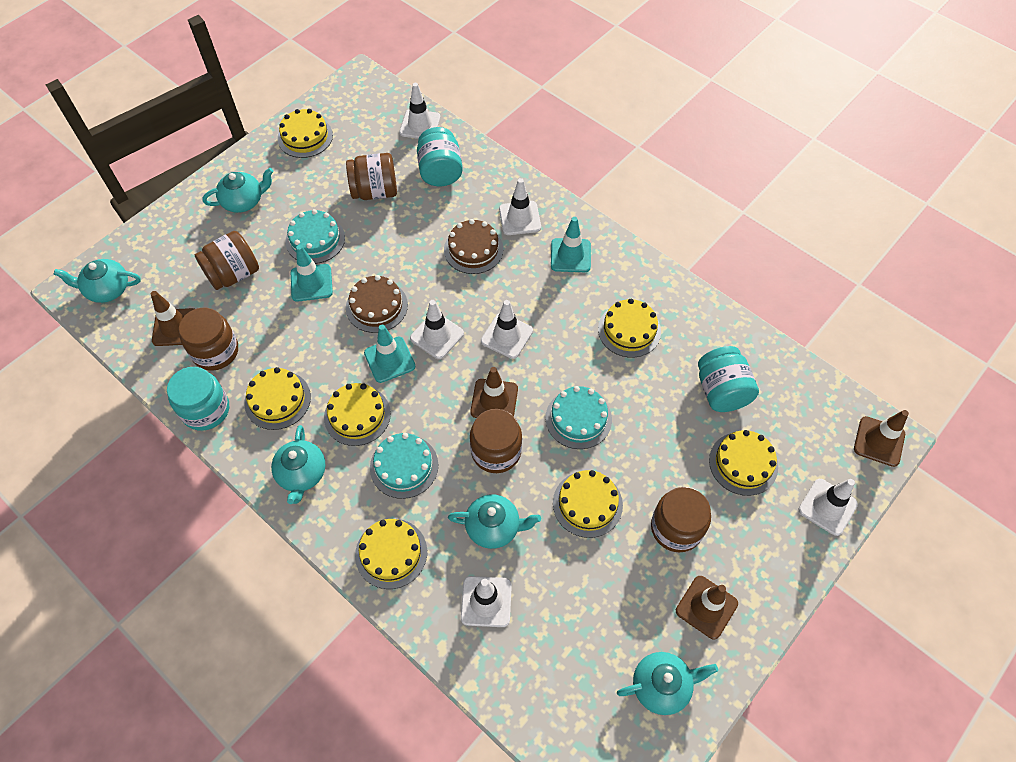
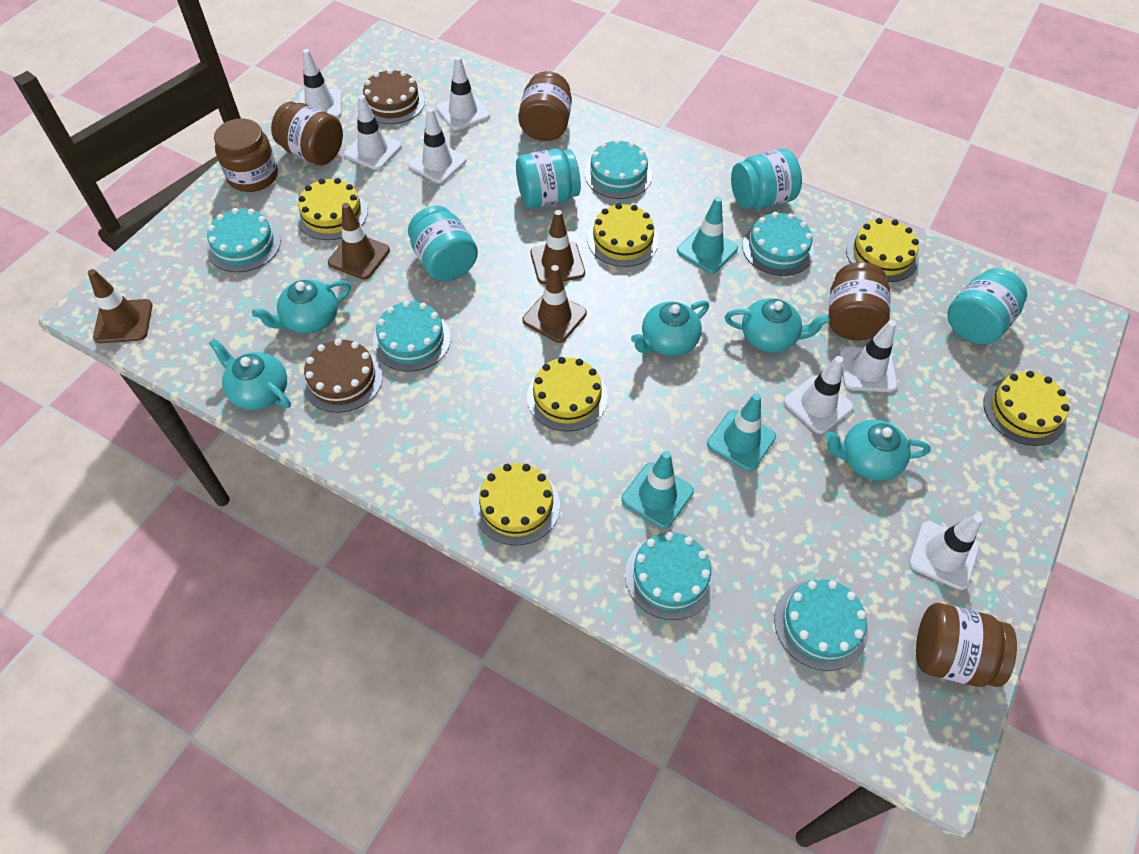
turquoise cake: [286,209,345,264] [370,433,438,499] [546,386,612,449] = 3 -> [206,208,281,272] [373,301,451,372] [585,139,652,199] [625,532,716,620] [742,212,814,276] [774,579,868,671] = 6
turquoise jar: [167,367,229,431] [417,127,463,186] [698,346,759,412] = 3 -> [408,206,478,281] [516,149,581,209] [731,149,802,209] [947,268,1027,345] = 4
white traffic cone: [399,83,441,139] [410,300,464,359] [461,576,512,627] [481,300,533,359] [499,178,541,235] [799,479,858,536] = 6 -> [298,49,342,118] [344,95,401,170] [408,108,466,184] [436,56,490,131] [784,356,854,434] [840,320,897,392] [909,514,983,590] = 7
yellow cake: [244,367,311,430] [277,109,333,158] [324,383,391,446] [355,519,427,589] [553,470,623,538] [598,299,661,357] [709,430,778,496] = 7 -> [296,178,368,240] [473,463,560,545] [527,357,607,432] [587,203,659,267] [846,218,919,282] [983,371,1070,446] = 6

